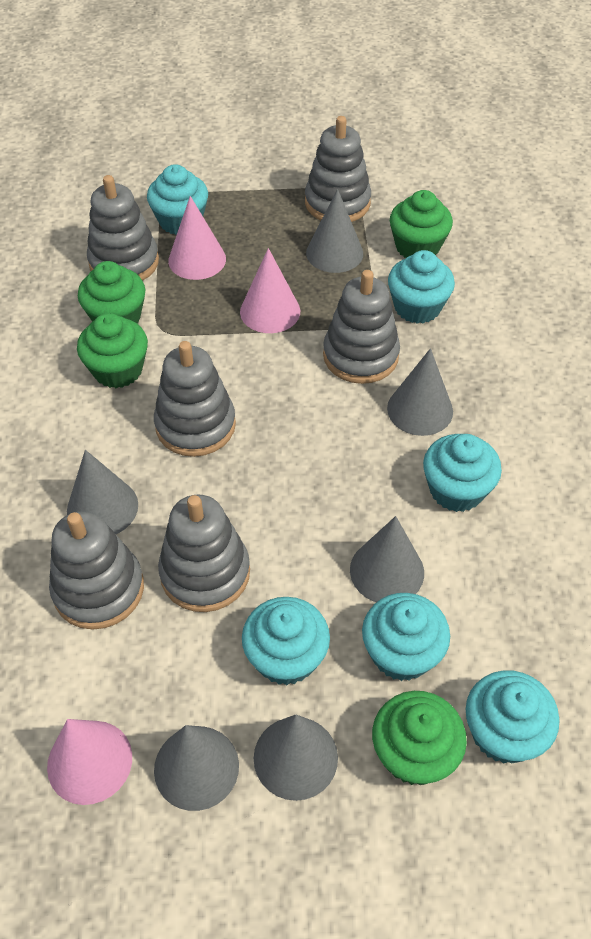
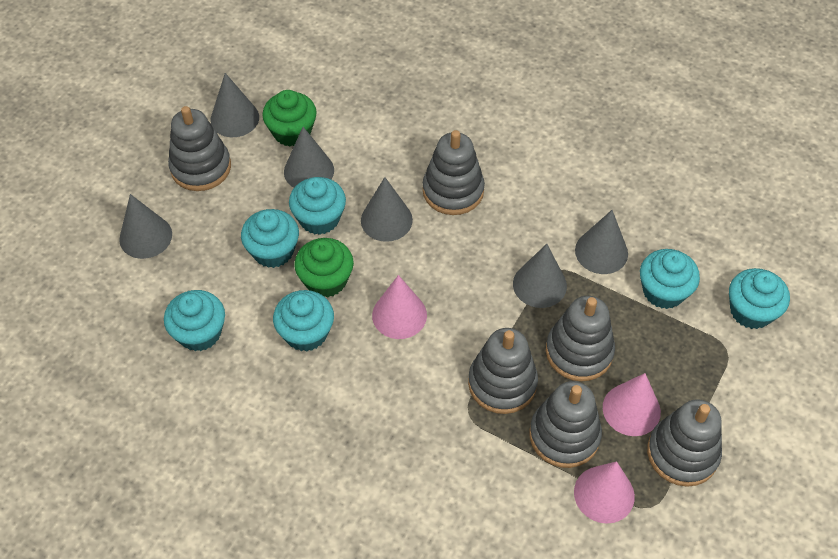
green cupcake: [77,313,148,388] [78,261,145,324] [372,691,467,785] [390,190,453,258] = 4 -> [262,90,317,147] [294,238,354,297] = 2

